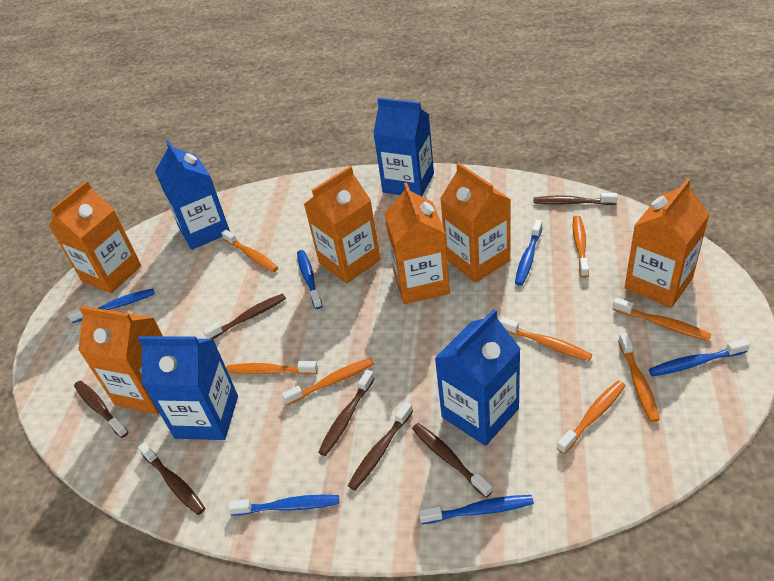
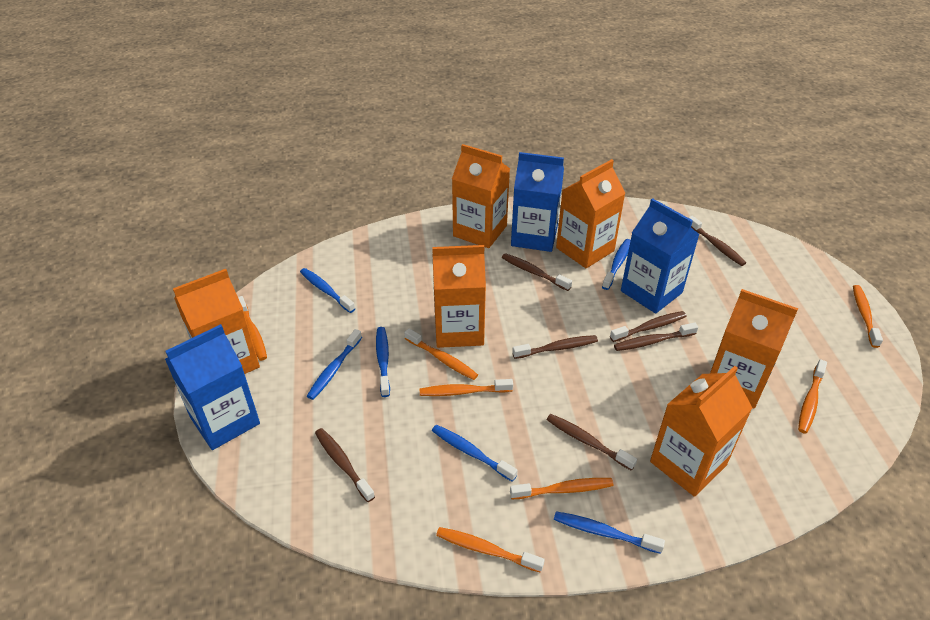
blue carton: [138,336,238,440] [155,140,230,250] [373,98,434,196] [434,309,521,446] = 4 -> [165,324,260,450] [511,152,564,252] [621,198,700,314] = 3
orange toothbrush: [221,230,278,272] [226,361,318,375] [282,358,374,405] [500,317,592,361] [557,380,625,454] [573,216,589,278] [613,298,711,341] [618,333,660,422] = 8 -> [238,296,267,361] [404,328,478,380] [420,379,513,396] [436,527,545,573] [510,478,613,499] [798,359,827,434] [853,285,883,348] = 7

